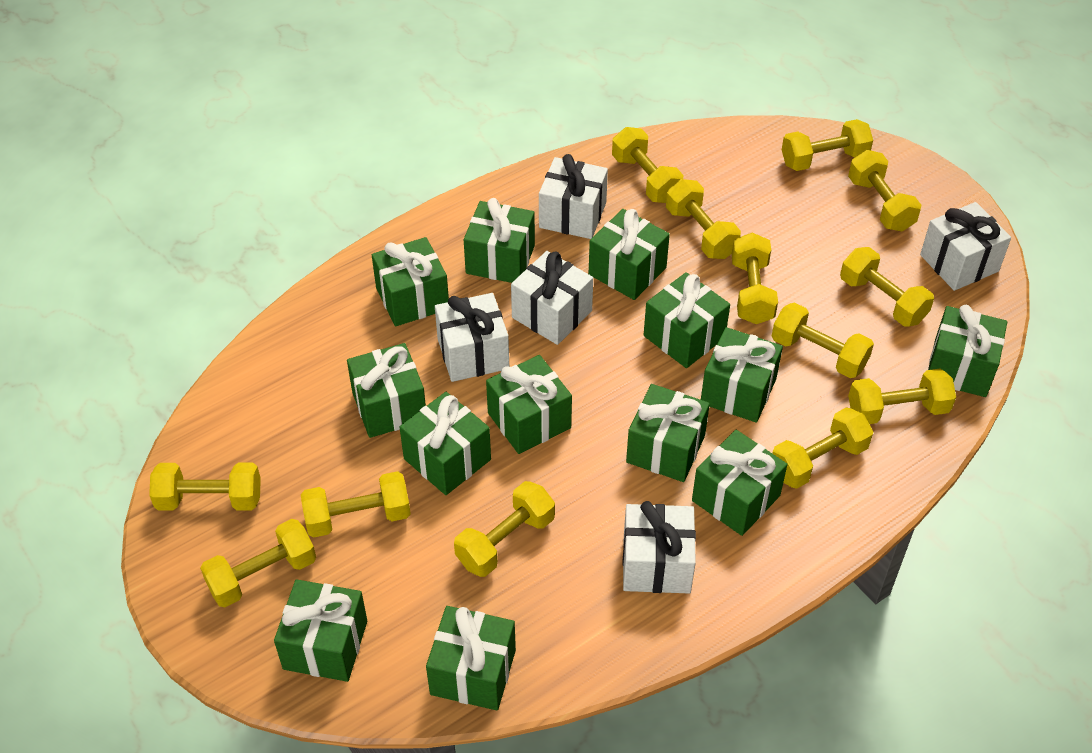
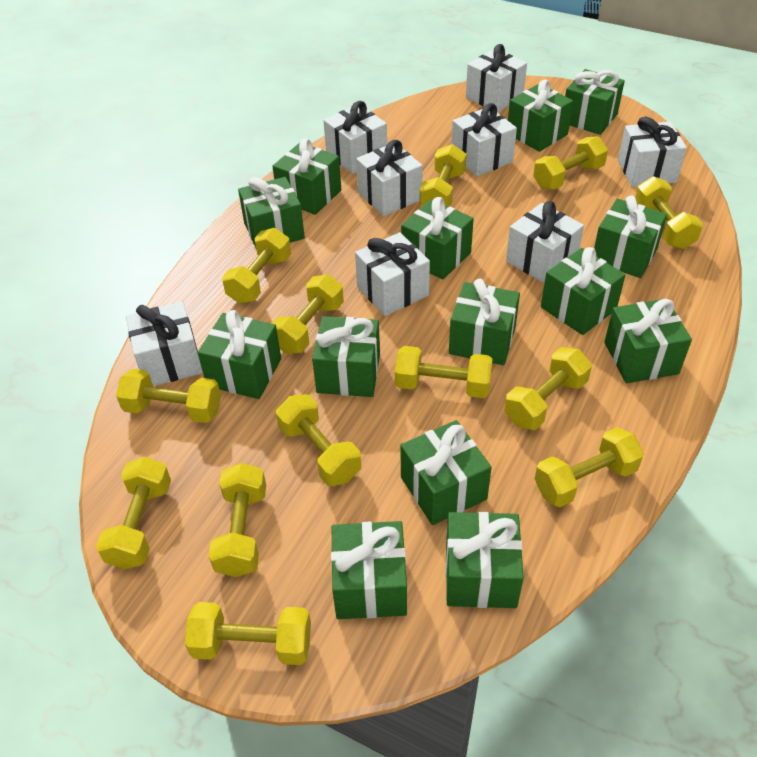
green gift: [274,579,367,682] [347,343,426,438] [372,237,449,326] [400,392,491,495] [426,606,516,711] [464,198,535,283] [486,355,572,454] [589,209,670,300] [626,384,710,482] [644,272,730,368] [692,430,787,536] [701,327,783,423] [928,305,1007,397] = 13 -> [198,310,281,399] [238,177,305,247] [272,138,341,215] [312,316,380,397] [331,521,407,619] [400,420,492,525] [401,197,474,280] [446,512,524,608] [449,278,520,365] [508,80,573,152] [541,247,626,335] [565,69,625,135] [594,196,667,278] [604,299,692,383] = 14
white gift: [435,293,509,382] [511,251,593,345] [539,154,608,239] [623,501,696,593] [920,202,1011,291] = 5 -> [126,302,203,386] [323,101,387,174] [355,232,430,316] [356,140,423,216] [452,103,517,176] [466,44,527,113] [506,201,584,283] [618,117,687,187] = 8

